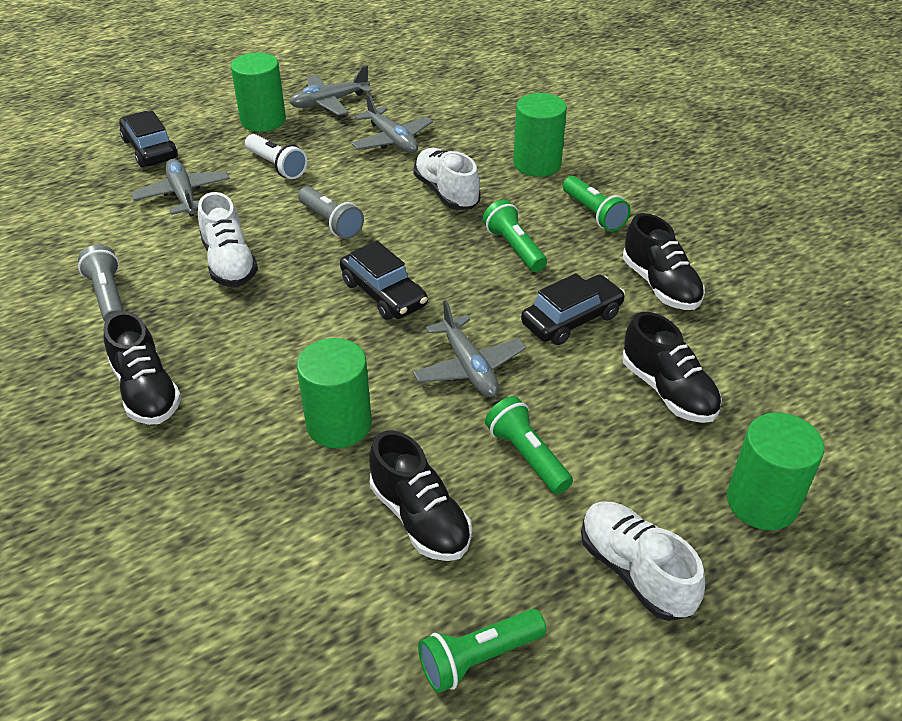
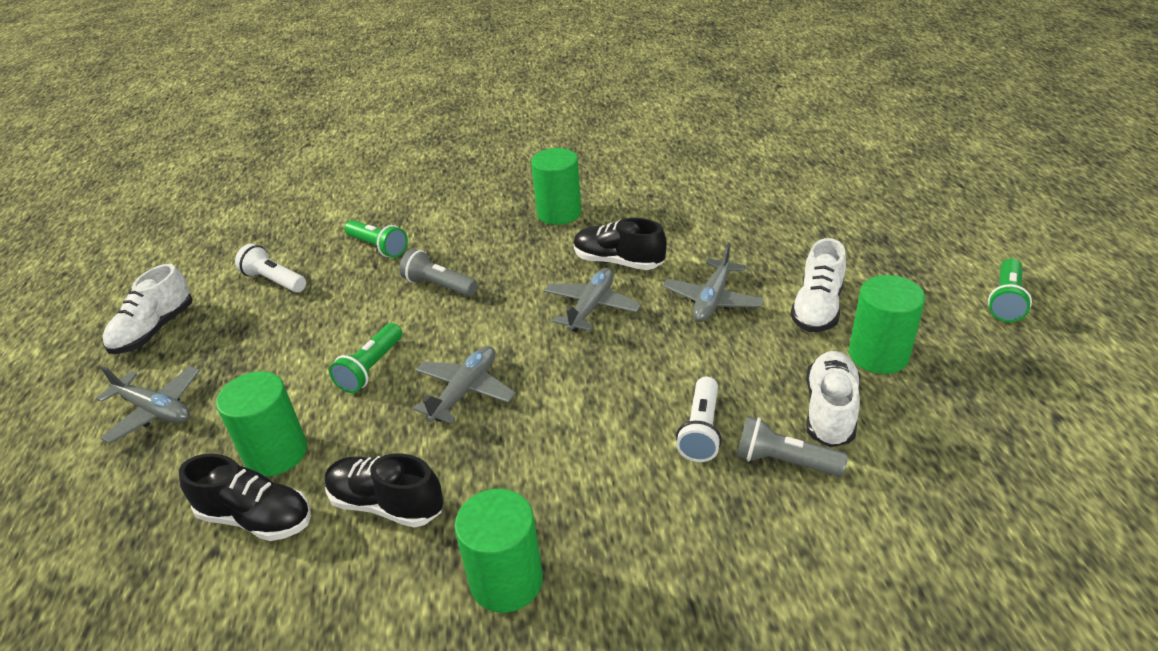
black car: [119,111,178,167] [340,241,428,320] [521,273,625,345] = 3 -> none = 0
black shoe: [104,311,181,425] [370,431,472,561] [622,312,722,423] [623,213,705,310] = 4 -> [179,453,311,541] [325,453,444,528] [573,218,667,270] = 3
green flashlight: [418,609,547,693] [483,200,547,272] [485,396,573,494] [563,176,631,232] = 4 -> [329,323,402,393] [344,220,408,258] [988,258,1032,322] = 3
white flashlight: [245,134,307,179] = 1 -> [235,244,306,293] [676,377,722,462] = 2

